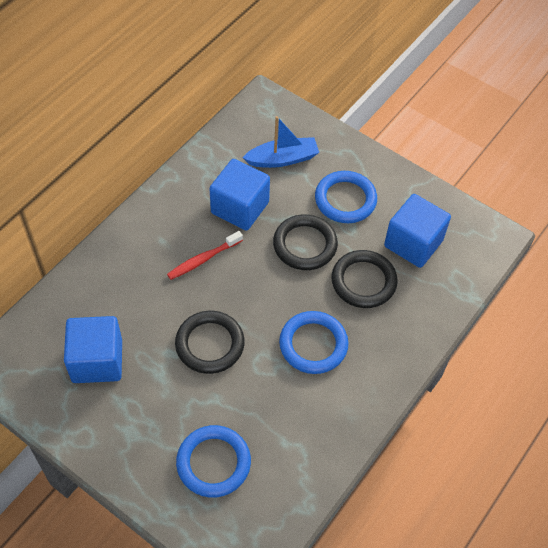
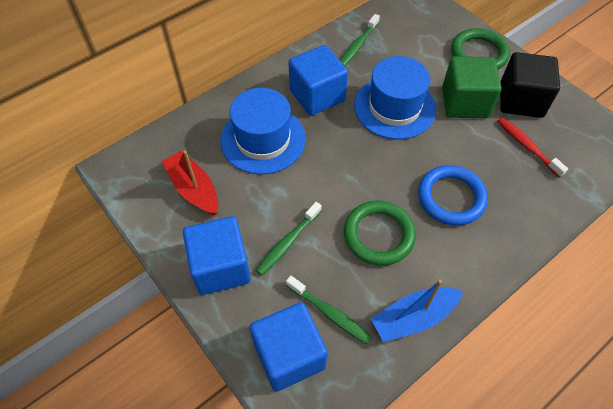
black cube: none = 0 -> [500,52,560,118] = 1
black ring: [175,311,245,374] [273,214,338,270] [331,250,398,308] = 3 -> none = 0
blue hat: none = 0 -> [220,88,306,175] [354,56,436,139] = 2
blue ring: [176,425,251,498] [279,311,348,374] [315,171,377,223] = 3 -> [418,165,488,226] = 1
green cube: none = 0 -> [442,56,502,118] = 1
green ring: none = 0 -> [344,201,416,266] [451,28,510,70] = 2
green toothbrush: none = 0 -> [256,202,322,276] [286,276,372,344] [340,14,380,66] = 3
red boat: none = 0 -> [162,150,218,215] = 1

